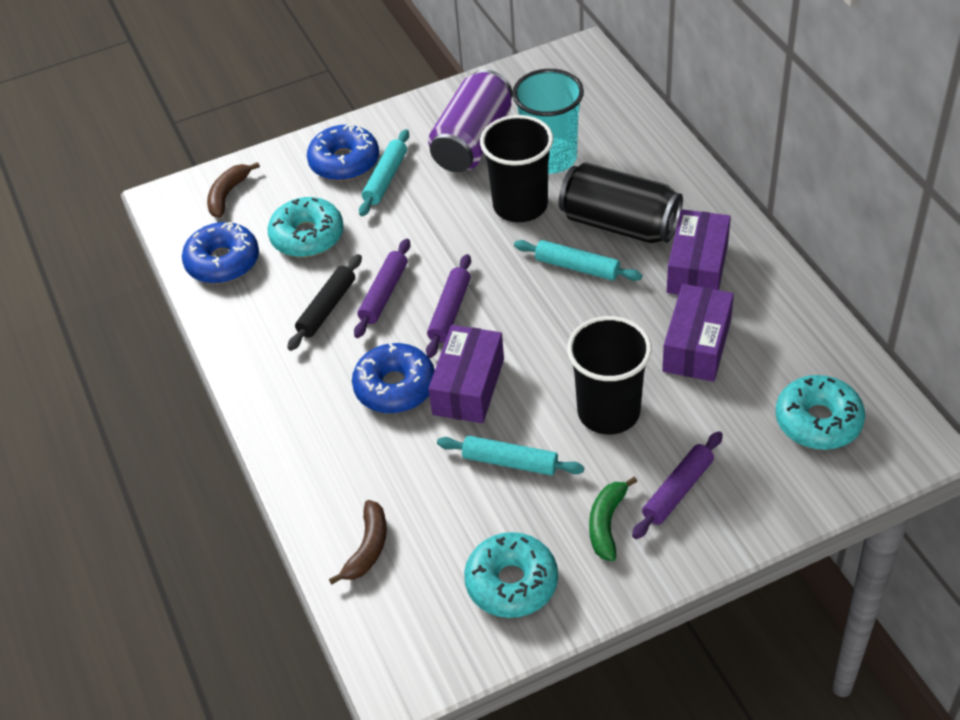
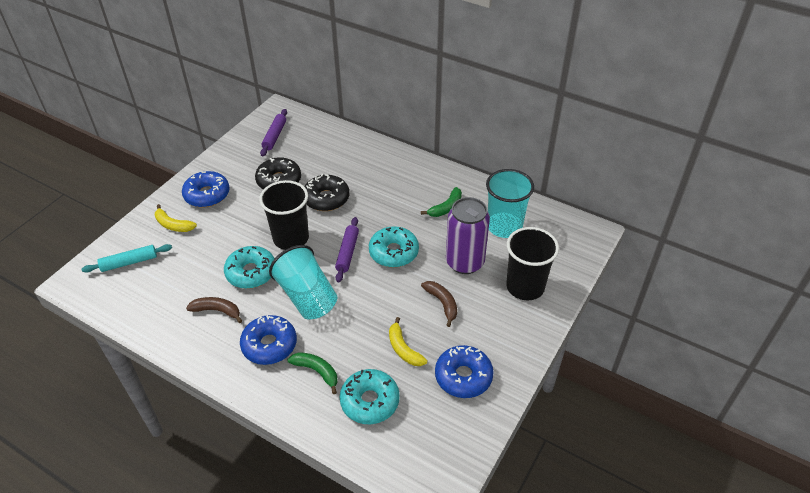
black can: [559,162,683,243] = 1 -> none = 0
black donut: none = 0 -> [255,157,301,190] [304,174,349,211] = 2
black rolling pin: [287,254,362,351] = 1 -> none = 0
green banana: [589,477,638,561] = 1 -> [287,352,338,394] [421,187,462,217] = 2
purple box: [428,325,504,423] [662,284,734,382] [667,209,731,295] = 3 -> none = 0
purple rolling pin: [354,239,410,338] [426,254,471,358] [632,431,723,539] = 3 -> [260,109,287,156] [335,217,359,282] = 2
turquoise cup: [512,69,584,174] = 1 -> [269,245,337,319] [486,169,534,238] = 2
turquoise rolling pin: [359,129,409,216] [437,436,584,475] [514,240,642,281] = 3 -> [81,244,172,273] = 1
yellow banana: none = 0 -> [155,204,197,232] [389,317,428,366] = 2

